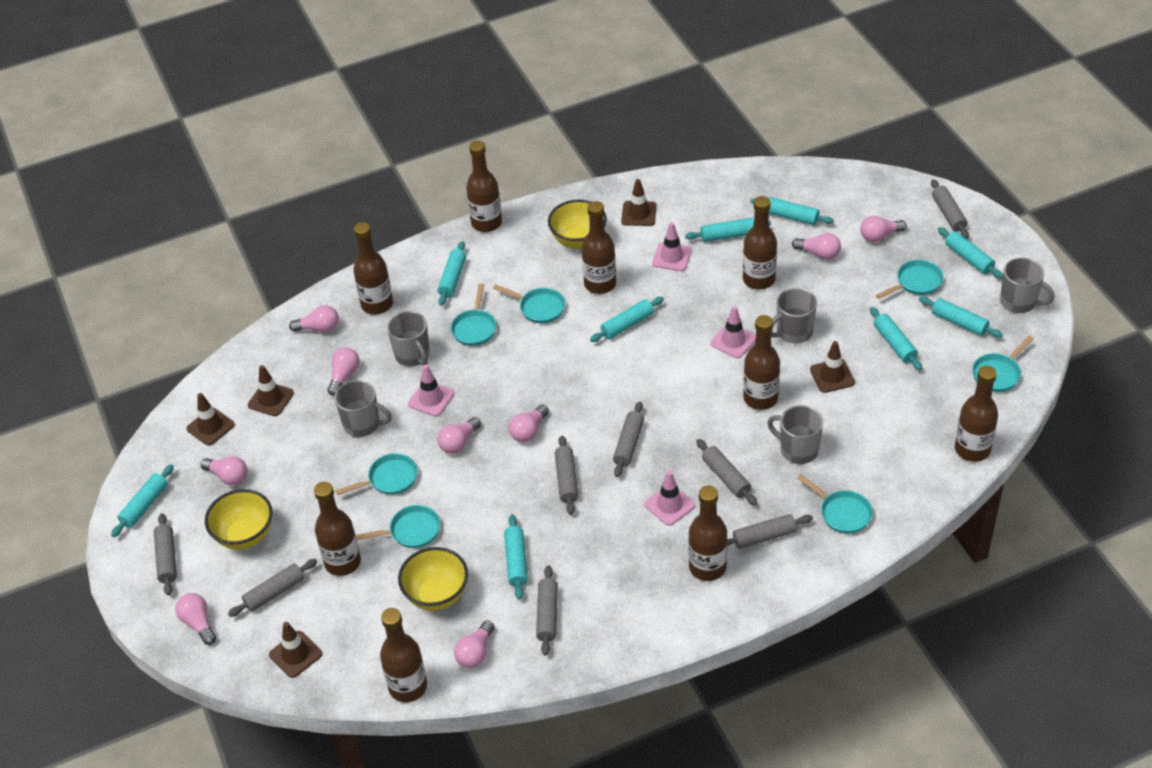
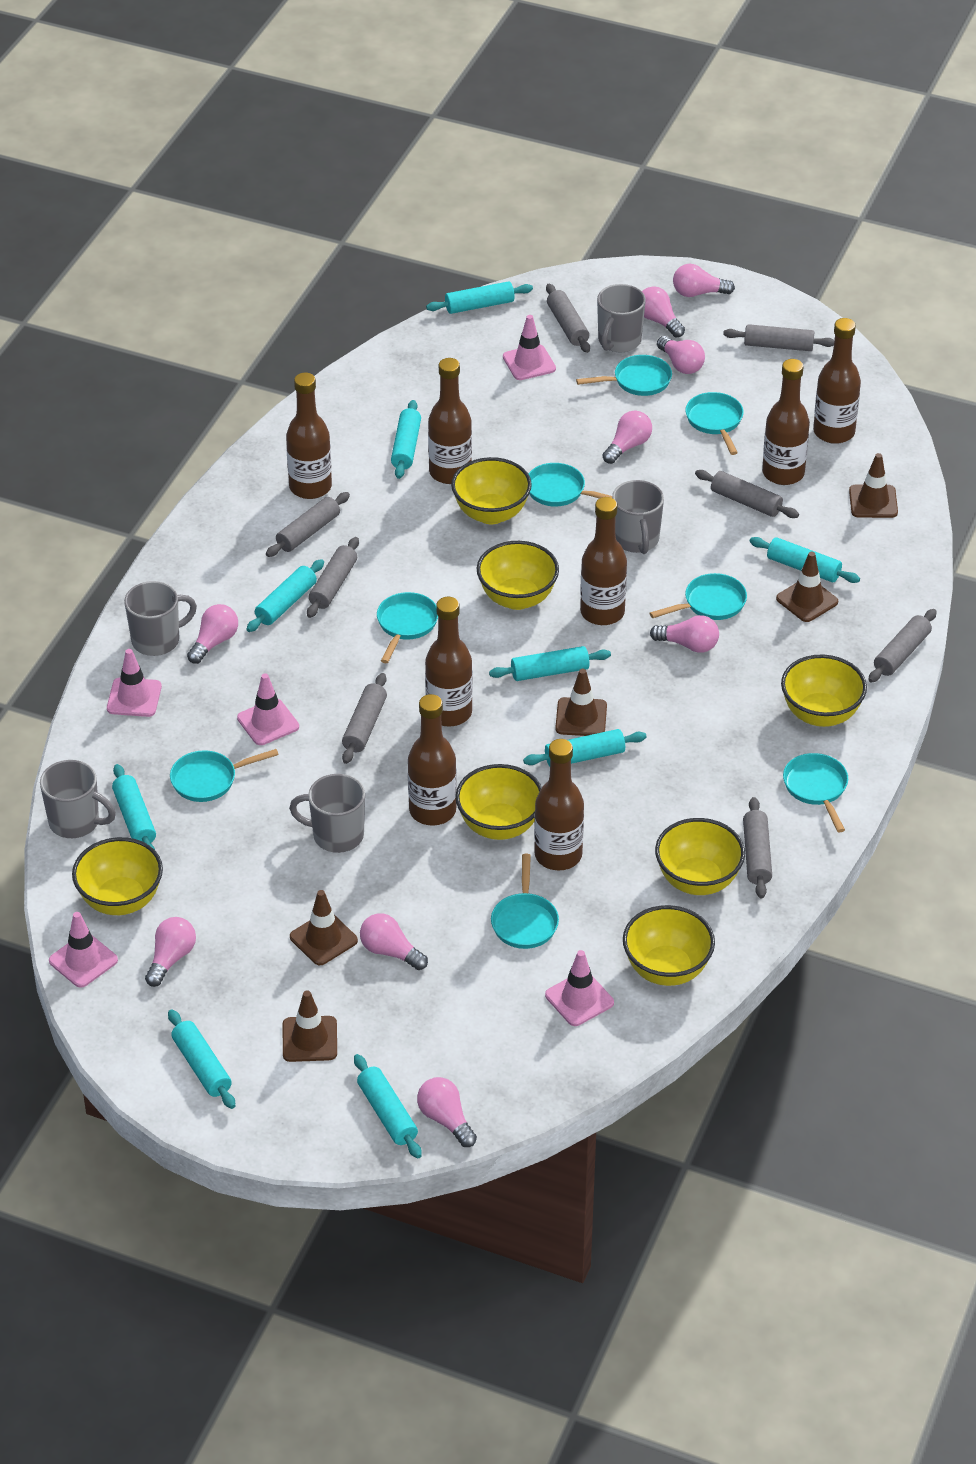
brown bottle: [314,482,361,576] [353,222,393,314] [380,608,427,702] [466,141,502,232] [582,201,616,294] [689,485,728,581] [743,196,777,290] [743,315,780,410] [955,366,998,462] = 9 -> [286,372,332,499] [408,694,457,826] [425,597,473,726] [428,358,472,484] [534,739,584,871] [580,497,627,625] [762,359,810,485] [813,318,861,444] = 8
pink traffic cone: [408,365,454,417] [645,471,695,526] [652,222,692,271] [711,306,756,358] = 4 -> [49,912,118,988] [107,649,162,717] [237,674,299,745] [503,315,556,380] [545,950,614,1026] = 5
turquoise pan: [336,453,417,495] [356,505,440,548] [451,284,496,346] [493,284,565,323] [797,474,873,534] [876,260,944,299] [972,336,1033,392] = 7 -> [170,749,279,802] [377,592,438,663] [491,854,559,949] [528,463,612,507] [576,355,672,396] [650,573,747,620] [685,392,744,455] [783,753,848,833] = 8
yellow bowl: [205,489,273,550] [398,547,468,611] [548,200,607,249] = 3 -> [72,837,163,915] [451,457,532,524] [455,764,542,840] [477,541,559,610] [623,905,715,986] [655,818,745,895] [781,655,867,727] = 7

